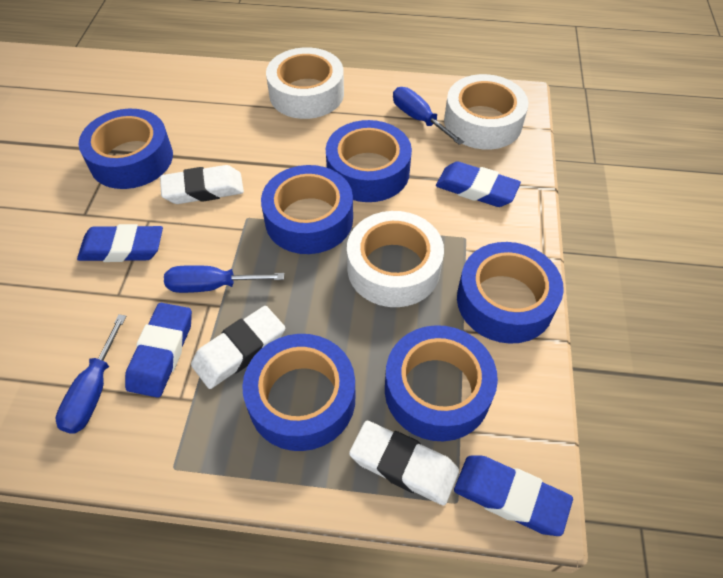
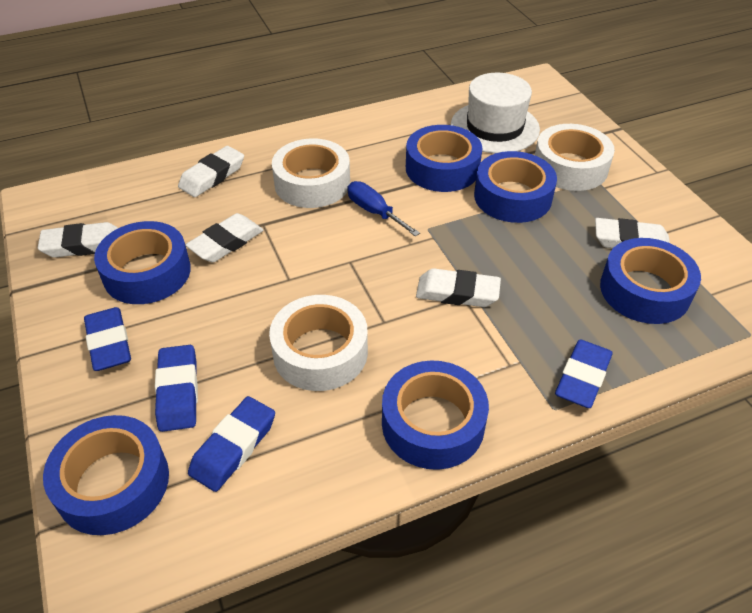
blue screwdriver: [56,314,127,434] [164,265,284,293] [393,87,464,145] = 3 -> [347,181,420,237] = 1
white eraser: [160,165,244,204] [191,306,285,389] [349,421,459,506] = 3 -> [38,222,118,258] [178,146,244,197] [185,213,264,262] [416,268,501,307] [595,218,670,248] = 5
white hat: none = 0 -> [451,73,540,153] = 1

